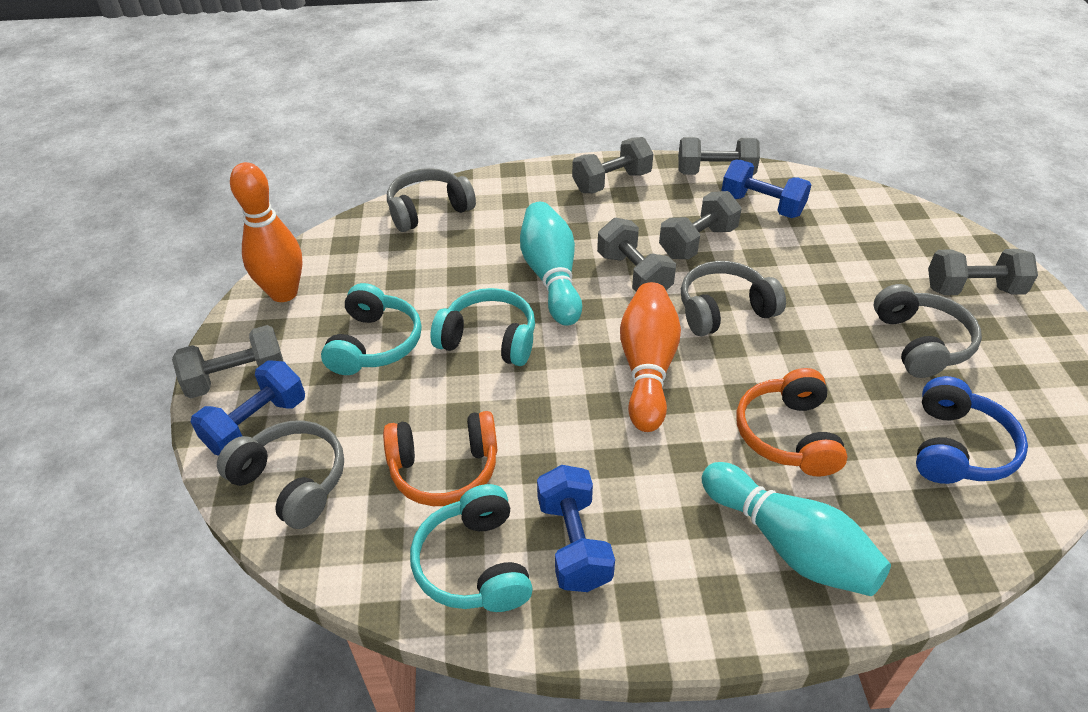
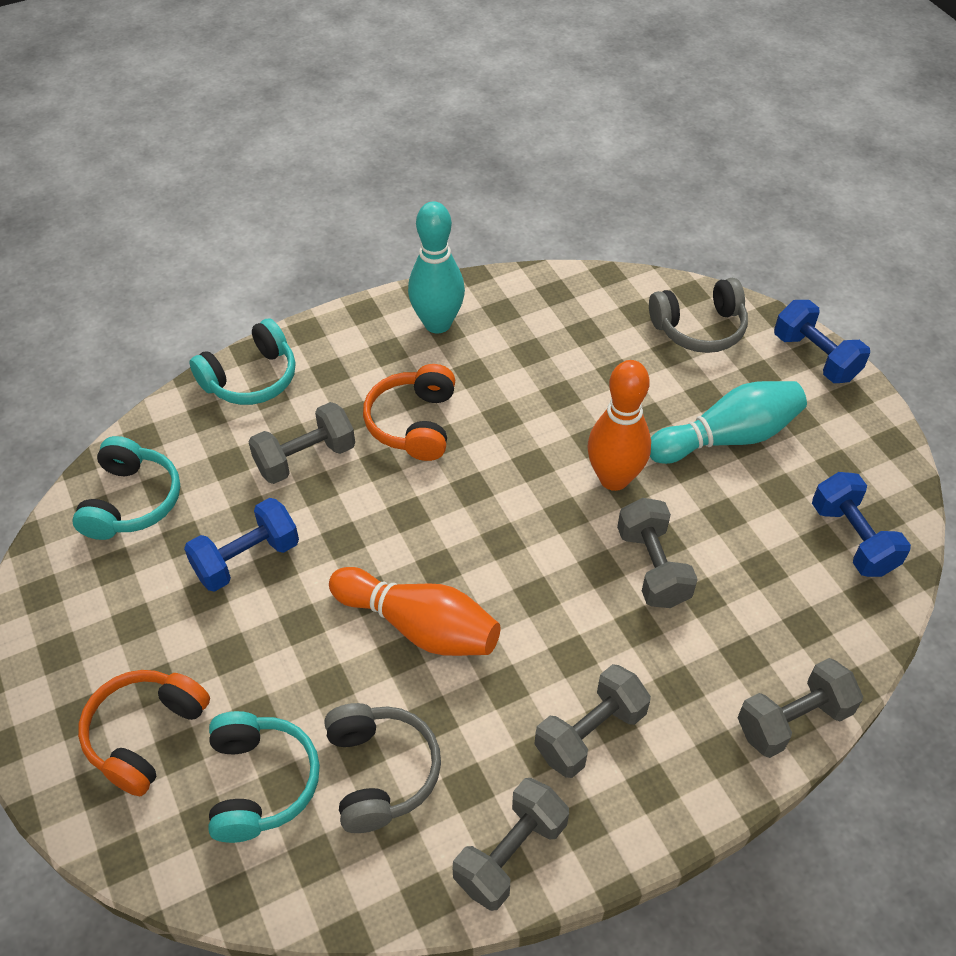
blue headphones: [916,376,1028,484] = 1 -> none = 0
grey dumbbell: [172,325,283,398] [572,137,653,193] [597,218,676,291] [659,191,742,259] [678,137,760,175] [928,249,1038,295] = 6 -> [249,402,355,484] [453,778,569,911] [535,664,651,778] [617,498,698,608] [738,658,863,758] = 5
grey headphones: [217,420,344,529] [387,168,476,232] [681,261,786,336] [874,284,982,378] = 4 -> [324,703,441,833] [649,278,748,353] = 2

